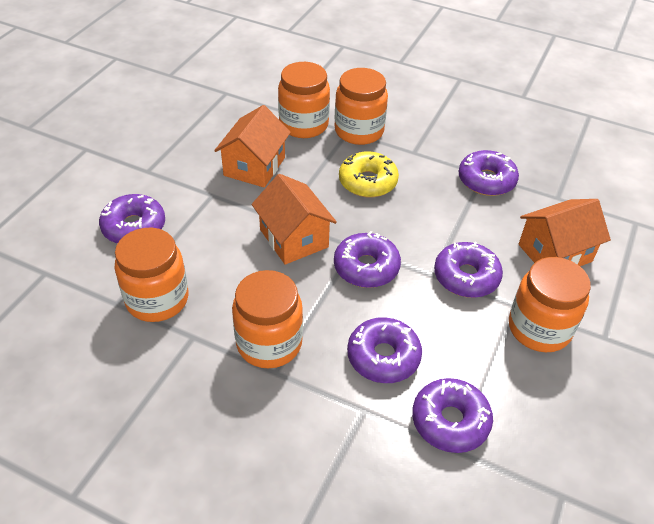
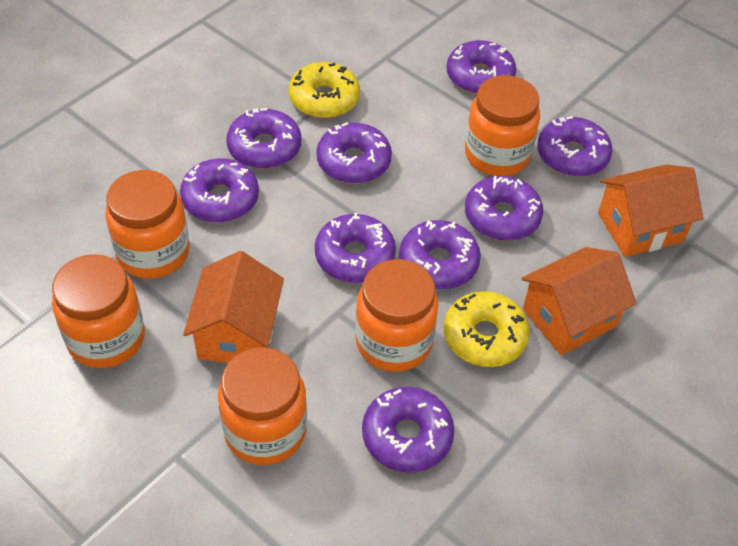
purple donut: [99,194,165,244] [334,231,401,288] [347,317,422,383] [412,378,493,453] [434,242,503,298] [458,150,519,196] = 6 -> [180,158,259,223] [226,108,301,169] [315,213,396,283] [316,122,392,183] [362,387,454,473] [399,220,481,289] [446,40,516,94] [465,176,543,241] [537,116,612,177] = 9
yellow donut: [339,152,399,198] = 1 -> [288,62,360,118] [444,291,530,367] = 2

